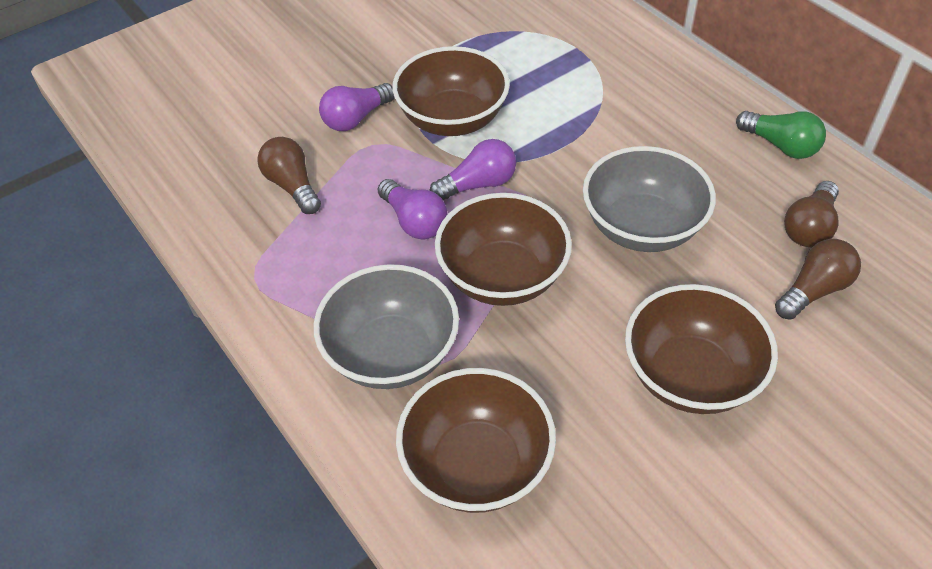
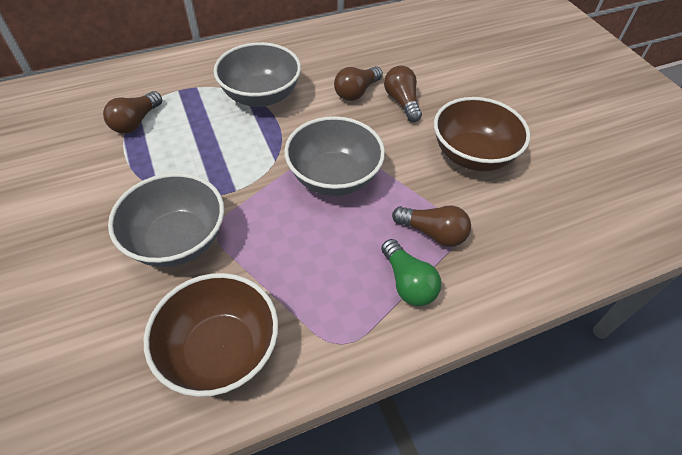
brown bowl: [392,46,510,136] [396,368,556,513] [435,193,572,306] [625,284,778,414] = 4 -> [144,273,278,397] [434,97,530,171] = 2
brown light bulb: [257,137,321,214] [775,239,861,320] [784,181,839,247] = 3 -> [103,91,162,134] [334,66,383,101] [384,66,422,122] [392,206,471,247] = 4
grey bowl: [314,264,459,389] [583,146,716,252] = 2 -> [108,173,224,267] [214,42,301,107] [284,116,385,196] = 3
purple light bulb: [319,83,394,131] [378,179,447,239] [430,139,516,201] = 3 -> none = 0

